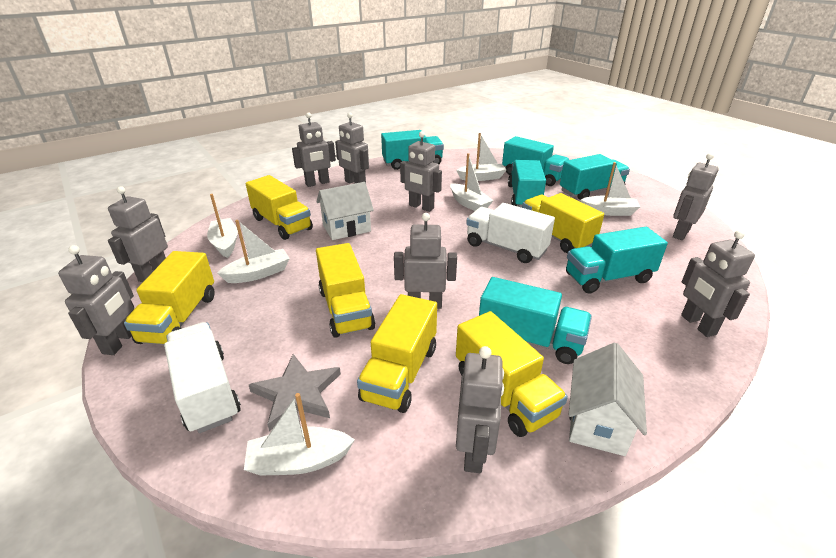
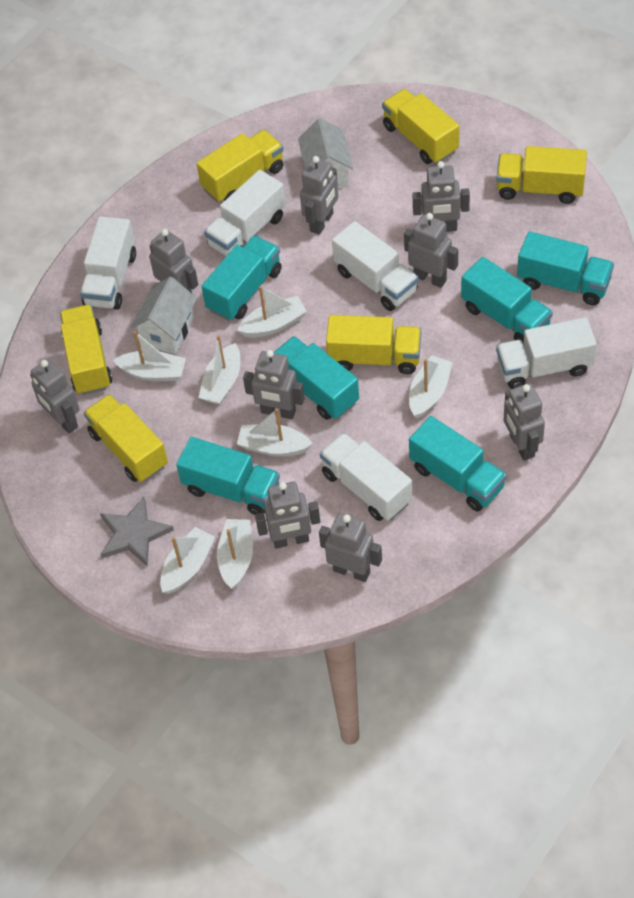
white boat: [207,194,238,258] [217,220,290,283] [244,393,355,476] [450,153,494,211] [456,133,507,181] [580,162,640,216] = 6 -> [113,331,186,381] [160,527,215,594] [198,335,240,405] [217,519,253,589] [237,286,307,338] [237,408,313,457] [409,355,453,418] = 7
white truck: [164,322,241,433] [466,203,555,263] = 2 -> [80,216,136,310] [204,170,286,256] [320,433,412,521] [332,221,418,311] [496,317,597,389] = 5

